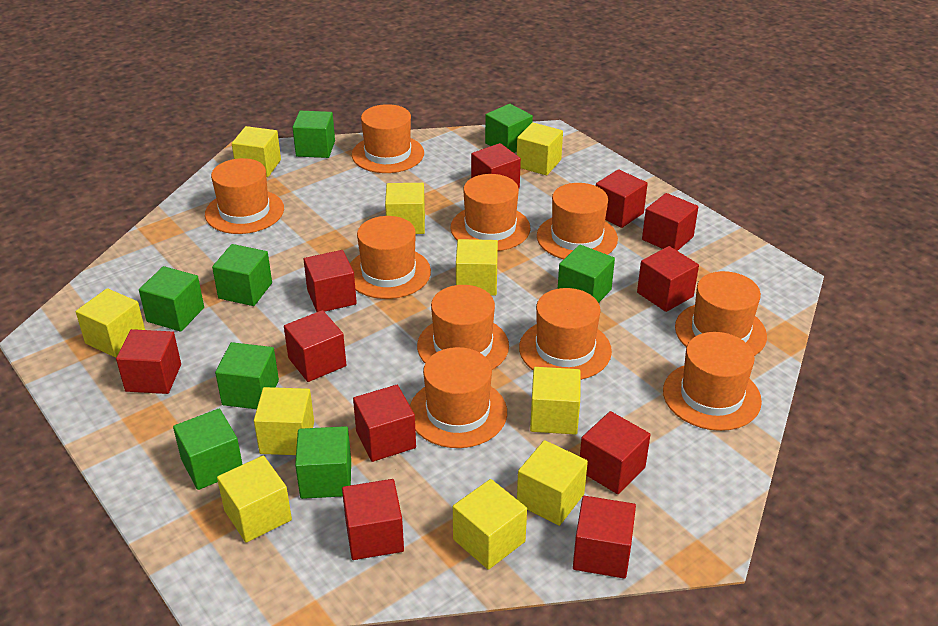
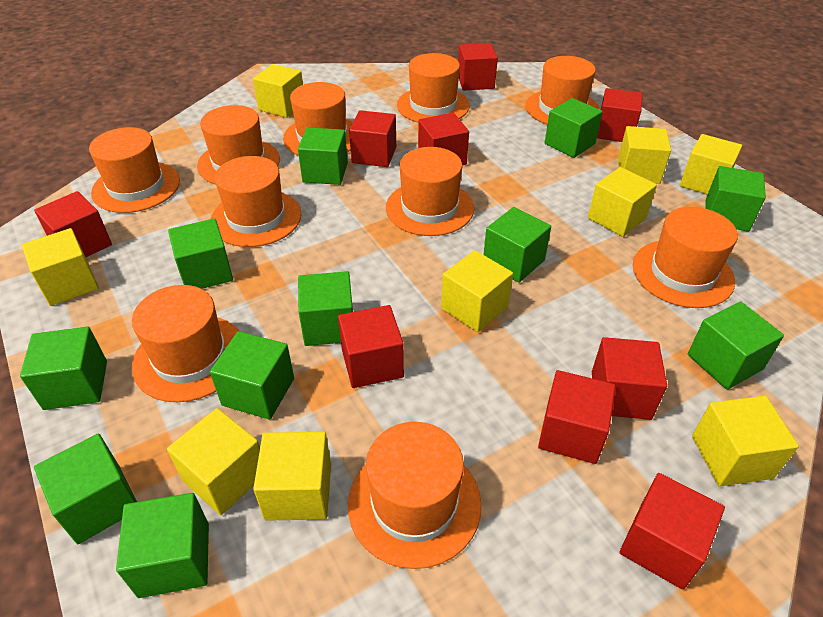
green cube: [139,266,204,332] [173,409,243,490] [212,244,272,306] [215,342,279,409] [292,111,335,158] [295,426,351,499] [485,104,533,153] [558,245,615,303] = 8 -> [20,327,107,410] [34,433,137,544] [116,493,209,598] [168,218,233,289] [210,331,294,420] [298,127,348,185] [298,271,353,346] [484,207,551,283] [544,98,603,158] [688,301,784,390] [705,166,766,232] = 11
red cube: [116,329,181,394] [284,310,346,382] [304,250,357,312] [342,479,404,560] [353,385,416,462] [471,143,521,188] [573,496,636,579] [580,411,651,494] [596,169,648,228] [637,246,699,312] [642,193,698,251] = 11 -> [34,191,112,257] [338,305,404,388] [349,110,396,167] [418,113,469,165] [458,43,498,91] [538,370,616,464] [592,337,667,420] [597,88,643,142] [620,473,725,590] = 9
yellow cube: [76,288,145,357] [217,455,292,543] [232,126,281,177] [254,387,314,455] [385,183,425,234] [453,479,527,570] [456,239,498,296] [517,122,563,175] [517,440,588,526] [530,367,581,435] = 10 -> [22,228,99,306] [167,408,260,515] [253,64,303,118] [253,432,331,521] [441,250,513,333] [588,167,657,237] [618,126,671,184] [680,134,742,195] [692,396,799,487] = 9

